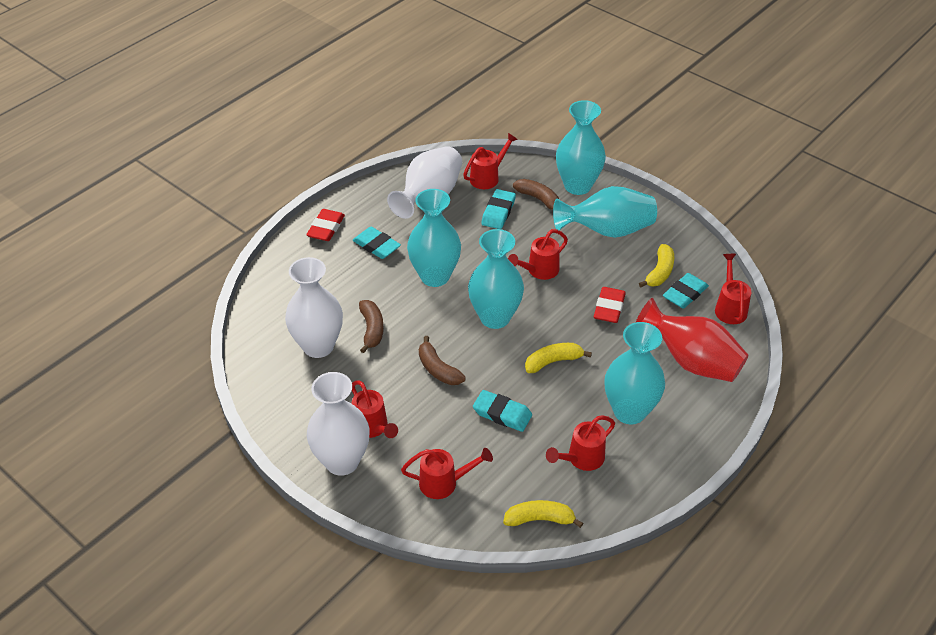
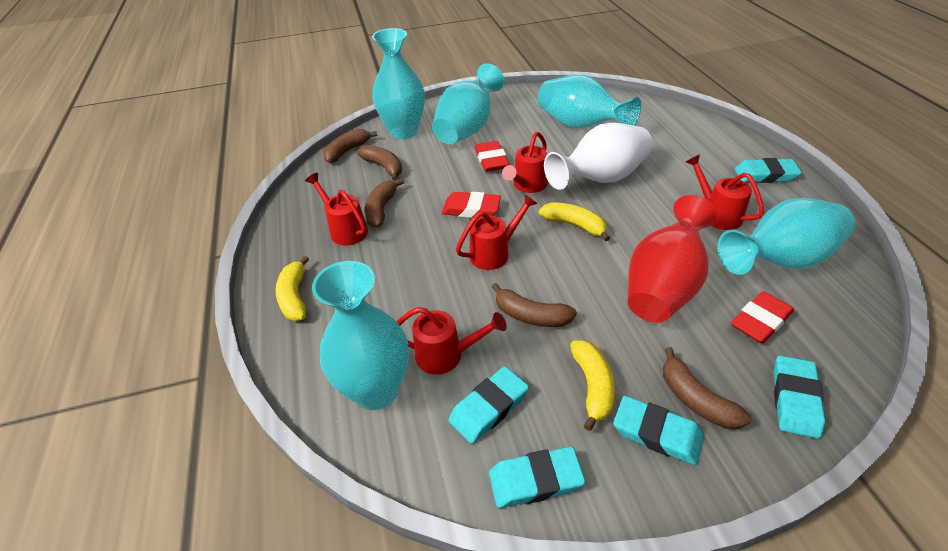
brown banana: [359,300,384,353] [419,336,466,385] [513,179,559,210] = 3 -> [323,129,377,163] [357,145,402,181] [365,179,404,227] [492,283,577,327] [663,347,752,429] = 5
red eraser: [306,209,345,241] [594,287,626,323] = 2 -> [442,192,501,218] [475,141,509,172] [731,291,794,343] = 3
red watering can: [352,381,398,438] [401,448,493,499] [463,133,518,189] [508,229,568,280] [546,415,615,471] [715,254,752,324] = 6 -> [305,173,368,246] [397,307,507,375] [456,194,538,270] [502,132,548,193] [686,154,764,230] = 5
turquoise eraser: [352,227,401,259] [473,390,532,432] [481,189,516,229] [663,273,709,309] = 4 -> [448,367,529,444] [489,447,585,508] [613,396,704,465] [735,158,802,183] [773,355,825,439] = 5
white vase: [285,257,343,358] [307,372,370,476] [387,146,462,219] = 3 -> [544,123,653,190] = 1

